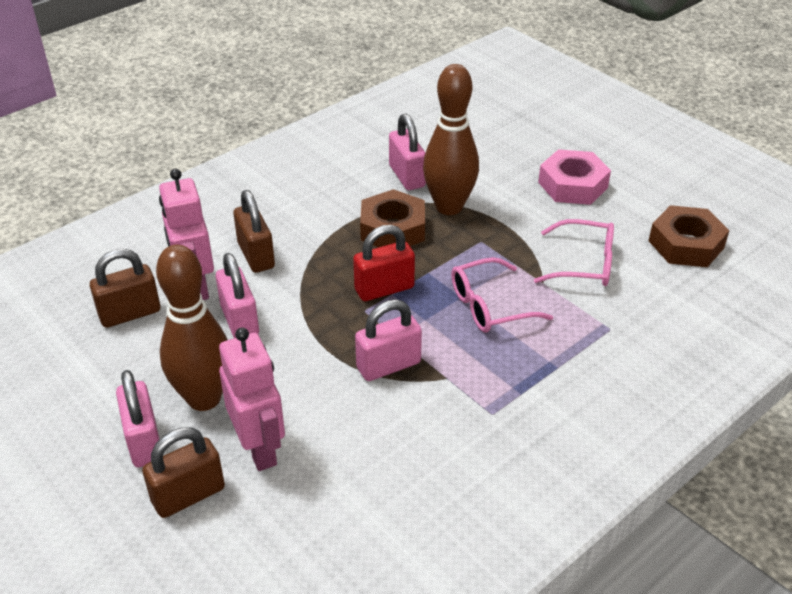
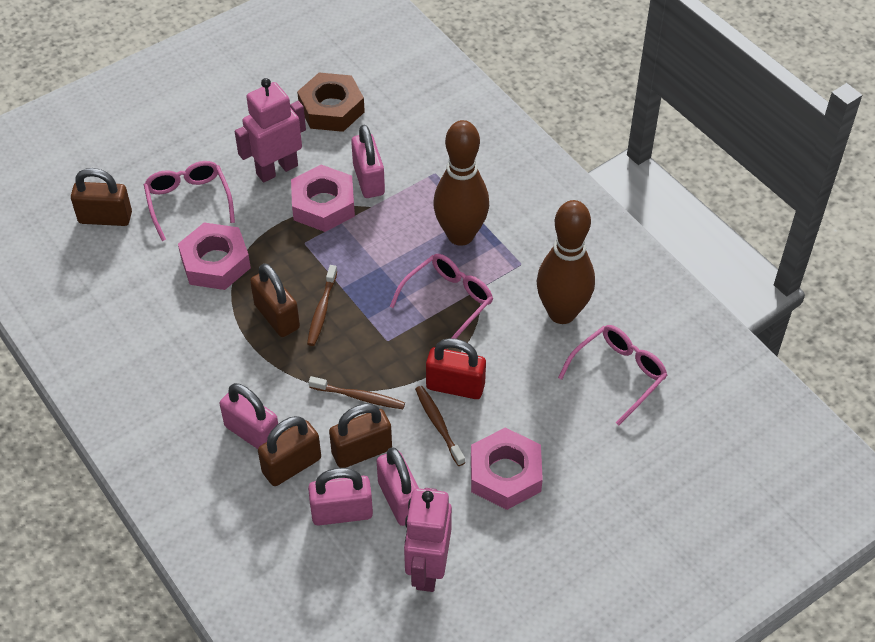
brown nut: [360,189,425,247] [649,205,729,267] = 2 -> [297,73,365,132] = 1
brown padlock: [90,249,160,328] [142,427,225,518] [233,190,275,273] = 3 -> [71,168,132,226] [250,263,300,337] [258,416,321,486] [329,403,392,468] = 4
brown toothbrush: none = 0 -> [307,265,337,346] [308,376,405,409] [415,386,465,466] = 3
pink glasses: [451,257,553,332] [534,219,614,286] = 2 -> [144,161,235,241] [390,254,493,349] [558,325,667,425] = 3
pink nut: [538,149,611,205] = 1 -> [178,222,251,290] [291,165,355,232] [471,427,543,510] = 3

